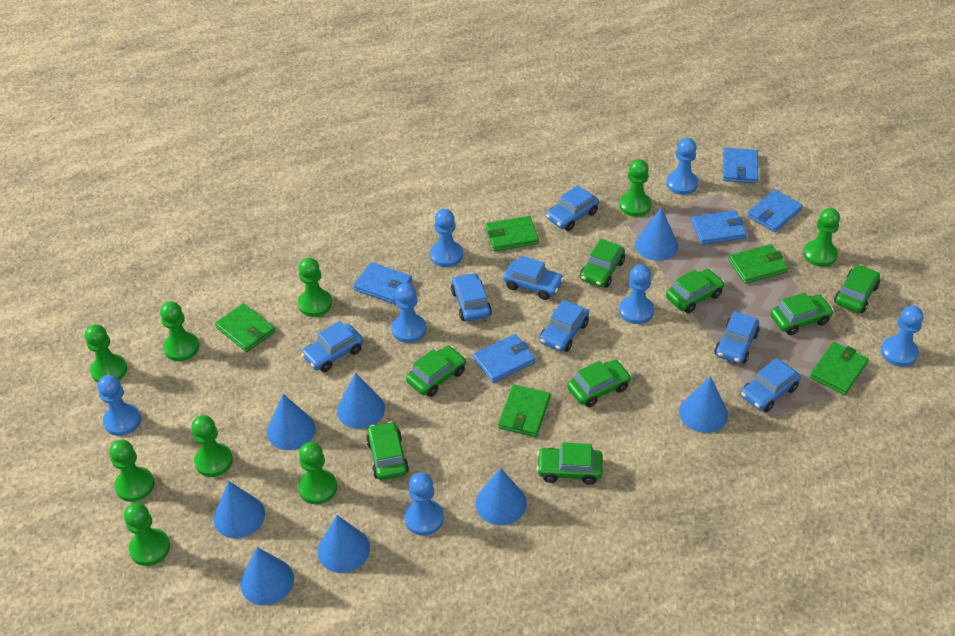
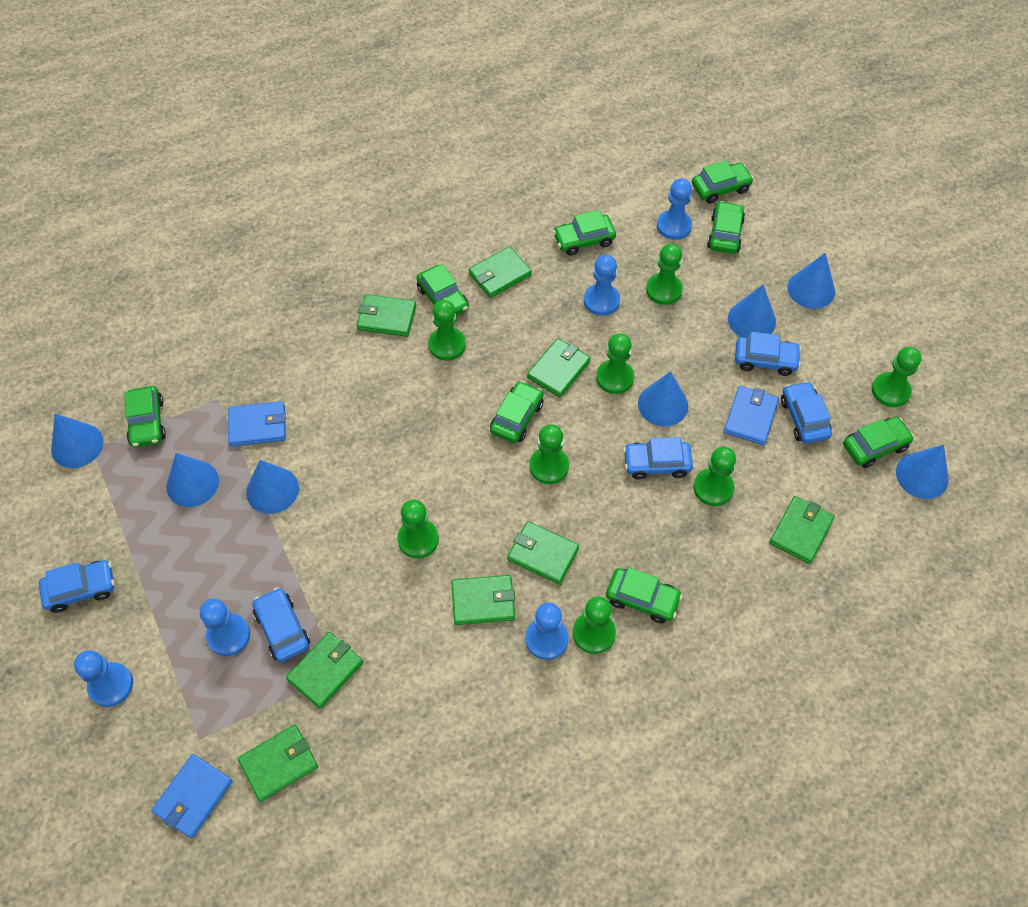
blue car: [301,321,363,372] [451,272,492,322] [503,256,564,300] [540,300,589,352] [546,185,599,231] [714,311,760,364] [741,358,800,412] = 7 -> [39,560,115,613] [252,587,310,662] [623,437,693,480] [735,332,801,376] [781,381,832,443] = 5
blue cone: [213,481,265,538] [240,547,294,605] [267,394,316,450] [317,515,370,573] [337,373,385,429] [476,468,527,525] [635,207,678,261] [679,376,728,433] = 8 -> [51,414,103,468] [166,453,219,507] [246,460,299,514] [638,371,688,427] [728,284,776,337] [787,253,835,309] [896,445,949,499] = 7
blue pawn: [97,375,141,436] [392,283,426,343] [404,472,444,536] [430,209,463,267] [619,264,654,324] [666,138,698,195] [881,306,924,367] = 7 -> [74,650,133,707] [200,599,250,656] [525,603,568,660] [584,255,620,316] [657,178,692,240] = 5
blue wallet: [353,262,412,304] [473,334,536,383] [691,210,747,245] [723,148,758,183] [747,189,803,232] = 5 -> [151,754,233,839] [228,401,286,446] [724,386,779,445] = 3
green pawn: [85,324,127,383] [109,440,154,502] [124,503,170,566] [160,301,199,361] [191,415,233,477] [298,258,332,317] [298,442,337,504] [619,159,652,217] [803,208,840,267] = 9 -> [397,500,439,558] [428,300,466,361] [530,424,569,484] [573,596,616,654] [596,334,634,394] [646,244,683,305] [693,447,736,506] [872,347,921,407] = 8
green wallet: [215,303,275,352] [486,216,539,251] [498,385,551,437] [729,244,788,284] [810,342,869,395] = 5 -> [238,724,318,802] [286,632,363,709] [356,294,416,337] [451,575,515,625] [468,246,532,298] [507,521,579,584] [527,338,591,397] [769,496,835,564] = 8

